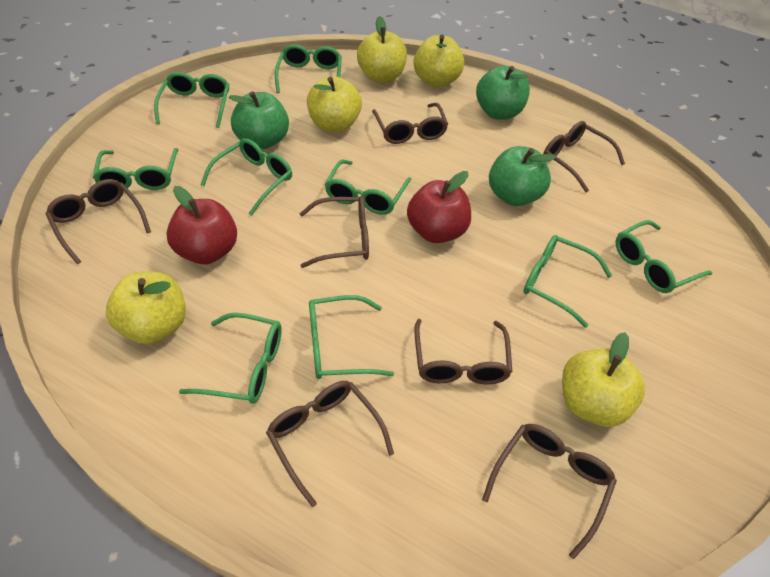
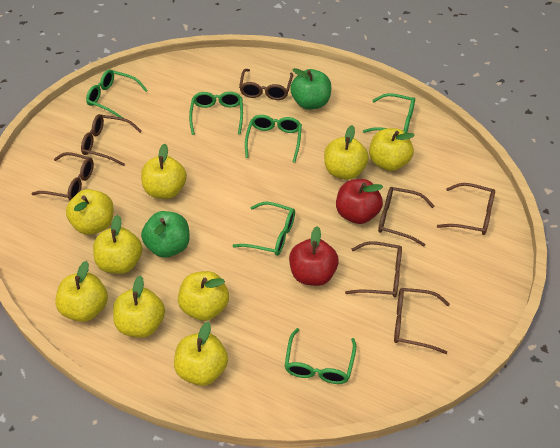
green apple: [229,91,289,149] [476,66,530,120] [489,146,556,206] = 3 -> [141,211,190,258] [290,68,332,110] = 2
green glasses: [93,148,178,190] [154,72,229,128] [179,312,282,404] [201,138,292,216] [275,44,342,93] [309,295,394,379] [324,160,411,215] [523,235,612,328] [616,220,712,293] = 9 -> [86,69,148,118] [189,92,243,135] [232,202,295,256] [245,115,302,163] [285,328,356,384] [363,93,415,133] = 6
yellow apple: [106,271,186,344] [307,76,362,132] [357,16,407,83] [414,35,464,87] [562,332,645,427] = 5 -> [55,261,108,322] [66,189,114,235] [93,215,142,274] [113,276,165,338] [141,143,187,199] [174,322,228,386] [178,271,229,321] [324,125,369,180] [369,128,415,171] = 9

